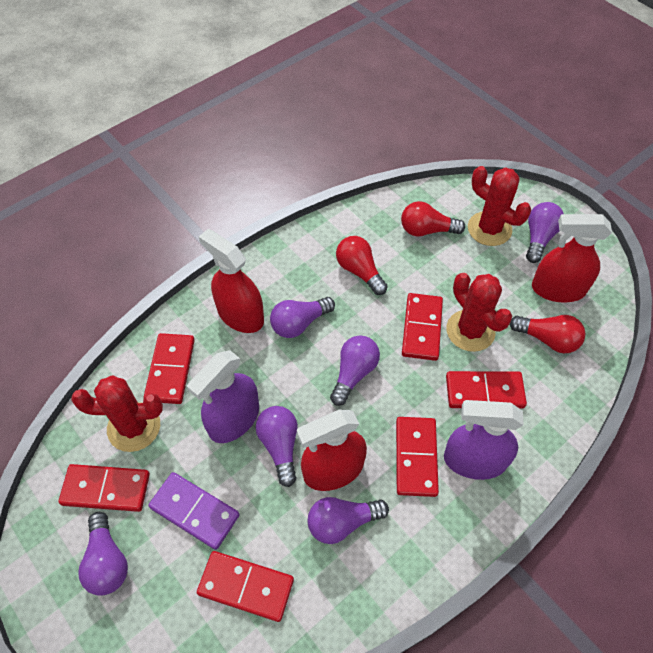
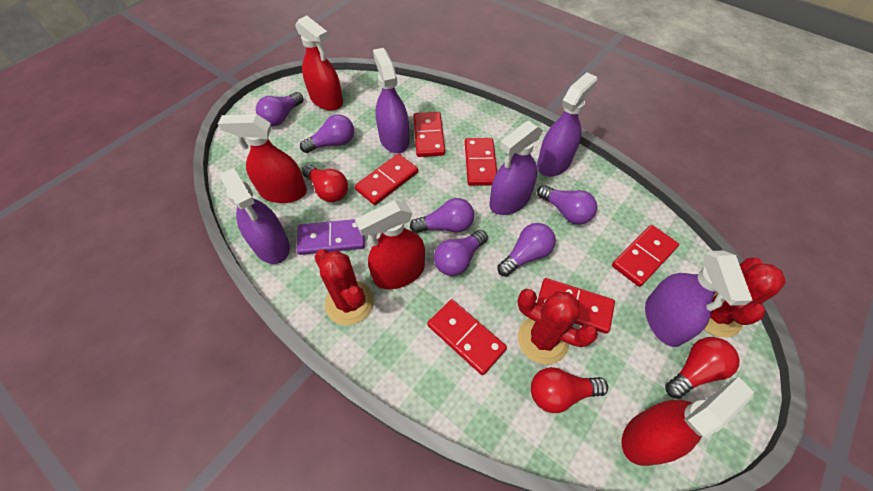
purple spray bottle: [187,350,259,443] [444,400,523,480] = 2 -> [220,168,290,264] [373,48,409,153] [490,120,543,215] [537,72,597,177] [645,251,753,347] = 5
red spray bottle: [199,229,264,333] [297,410,367,491] [532,214,612,302] = 3 -> [218,114,307,203] [295,15,343,111] [355,200,425,289] [621,377,754,466] = 4

